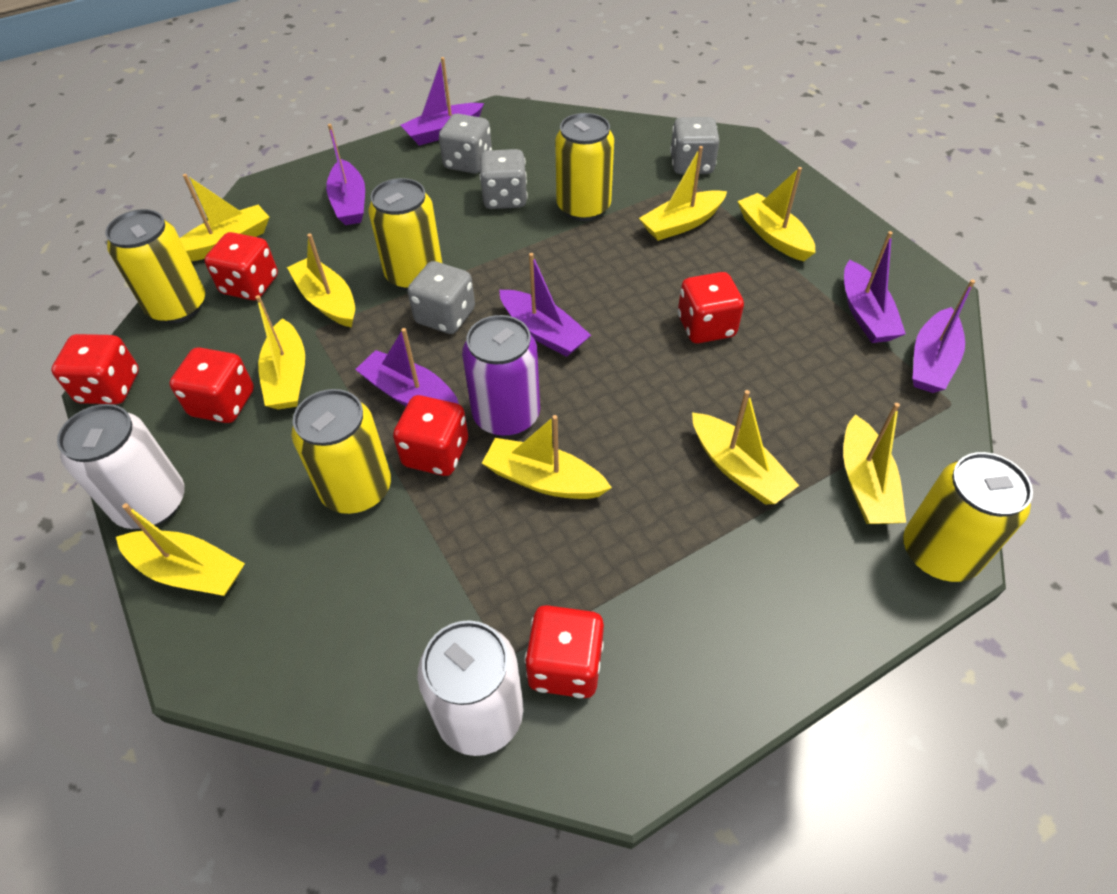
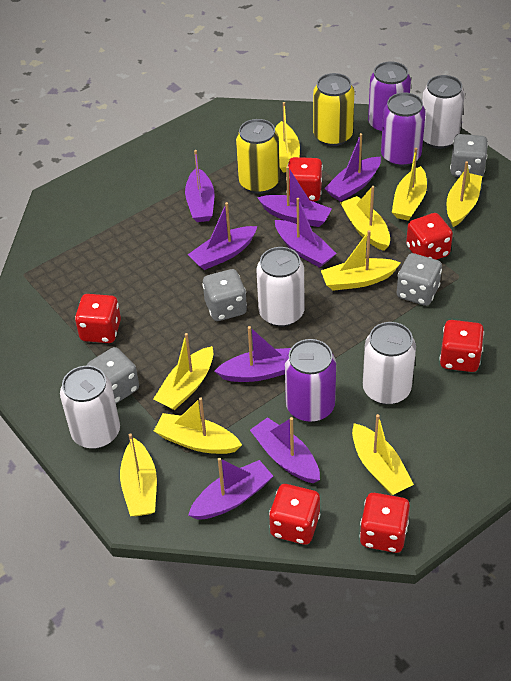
purple boat: [326,124,365,225] [355,328,459,406] [400,57,484,146] [499,253,591,357] [844,231,906,343] [912,279,975,393] = 6 -> [185,150,215,222] [188,202,257,270] [188,458,273,520] [214,326,291,382] [250,417,320,483] [257,166,332,227] [275,198,337,268] [324,133,381,202] = 8
purple can: [462,315,540,437] = 1 -> [285,339,336,422] [368,61,411,133] [381,93,426,167] = 3
white can: [57,404,185,529] [418,620,524,756] = 2 -> [60,366,120,449] [257,247,304,327] [363,322,416,405] [422,75,465,149] = 4
yellow can: [105,209,205,323] [291,389,391,514] [369,178,442,291] [555,113,614,221] [903,452,1033,582] = 5 -> [236,119,280,194] [313,73,354,146] = 2

